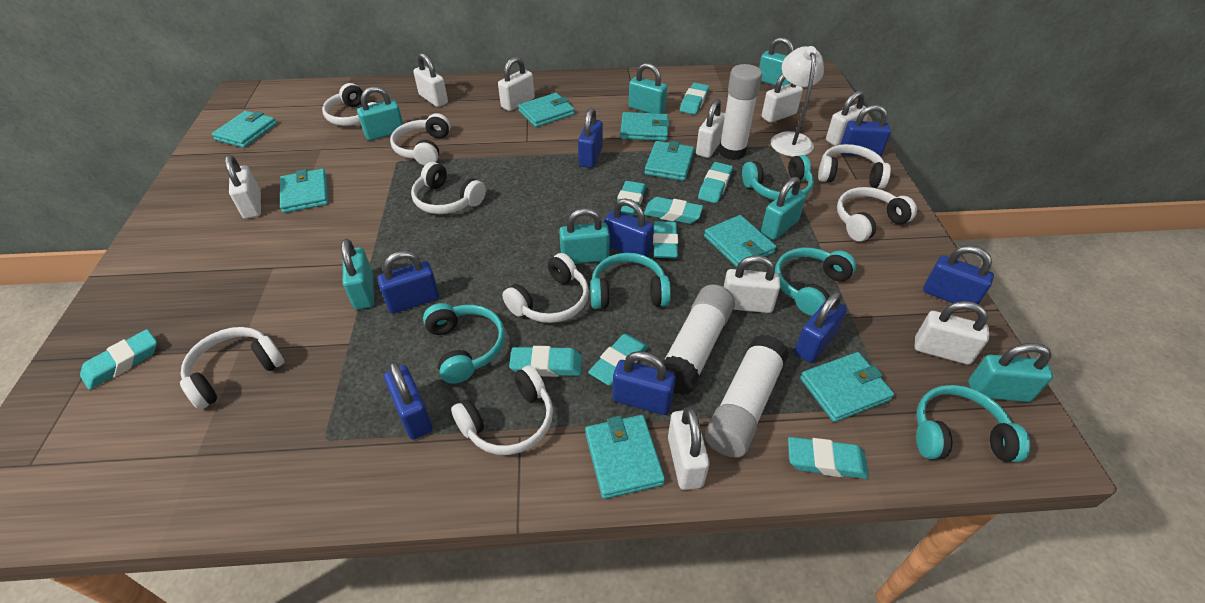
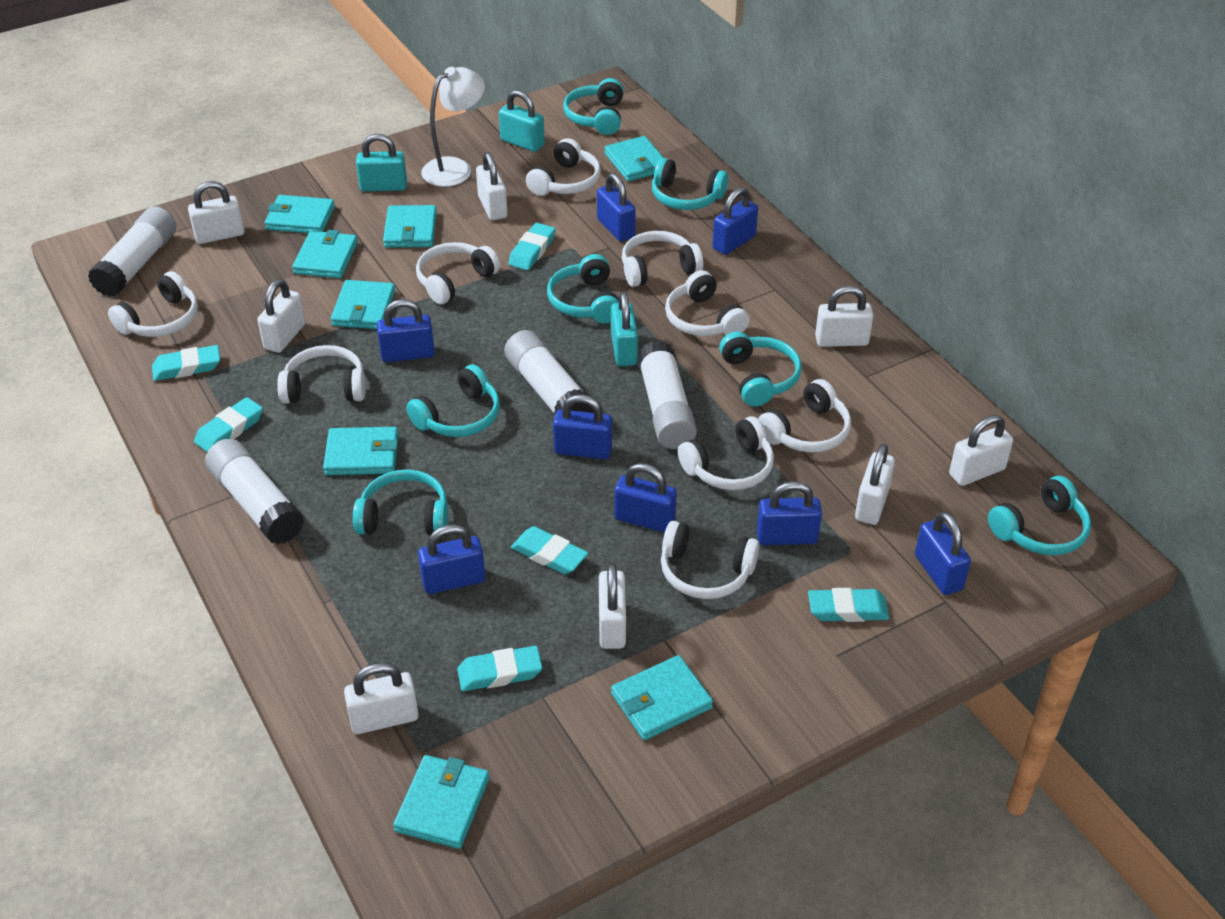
turquoise eraser: [80,329,157,390] [509,346,582,377] [588,334,649,386] [616,181,646,215] [644,197,703,224] [653,221,678,259] [680,83,709,115] [698,162,733,203] [788,437,869,479] = 9 -> [152,345,220,381] [194,397,263,452] [457,646,542,691] [508,223,556,270] [511,526,588,574] [808,588,889,622] = 6
turquoise headphones: [423,303,505,384] [590,253,671,309] [742,155,814,200] [775,248,856,316] [916,385,1030,462] = 5 -> [353,470,448,536] [406,364,500,437] [547,254,619,323] [563,78,624,135] [652,158,728,210] [719,331,802,407] [988,476,1091,555] = 7
turquoise padlock: [341,239,374,310] [357,86,403,141] [559,208,610,264] [628,63,667,114] [759,37,794,86] [761,177,806,240] [968,343,1053,402] = 7 -> [356,134,407,192] [499,90,545,152] [611,292,638,366] = 3
white glue stick: [662,284,735,395] [705,334,789,458] [719,64,762,160] = 3 -> [88,207,176,297] [205,439,304,544] [504,330,594,414] [638,340,697,449] = 4
white headphones: [180,327,284,410] [322,83,378,126] [390,113,450,165] [411,162,486,214] [451,365,553,455] [502,253,589,323] [818,144,891,189] [837,187,917,242] = 8 -> [108,271,198,337] [277,345,366,404] [416,242,500,305] [526,138,601,196] [622,231,703,287] [661,521,760,599] [665,270,749,336] [678,416,774,490] [758,379,851,453] = 9
white padlock: [225,155,261,219] [413,53,448,107] [498,57,535,111] [668,407,710,490] [696,99,725,158] [724,255,781,313] [762,73,803,123] [826,90,868,146] [915,301,989,365] = 9 -> [188,181,245,244] [257,279,306,353] [344,662,419,734] [476,152,507,220] [599,563,626,649] [815,286,874,347] [855,444,895,525] [949,415,1013,486] = 8

